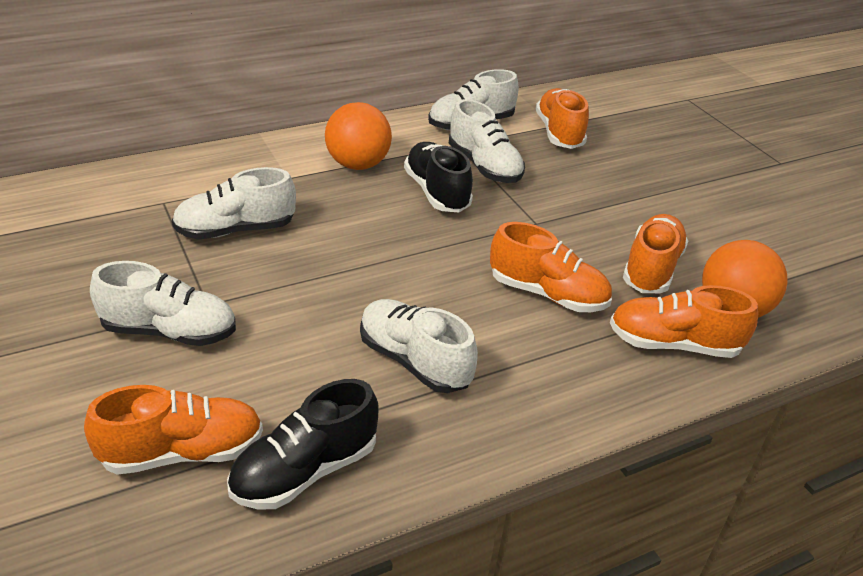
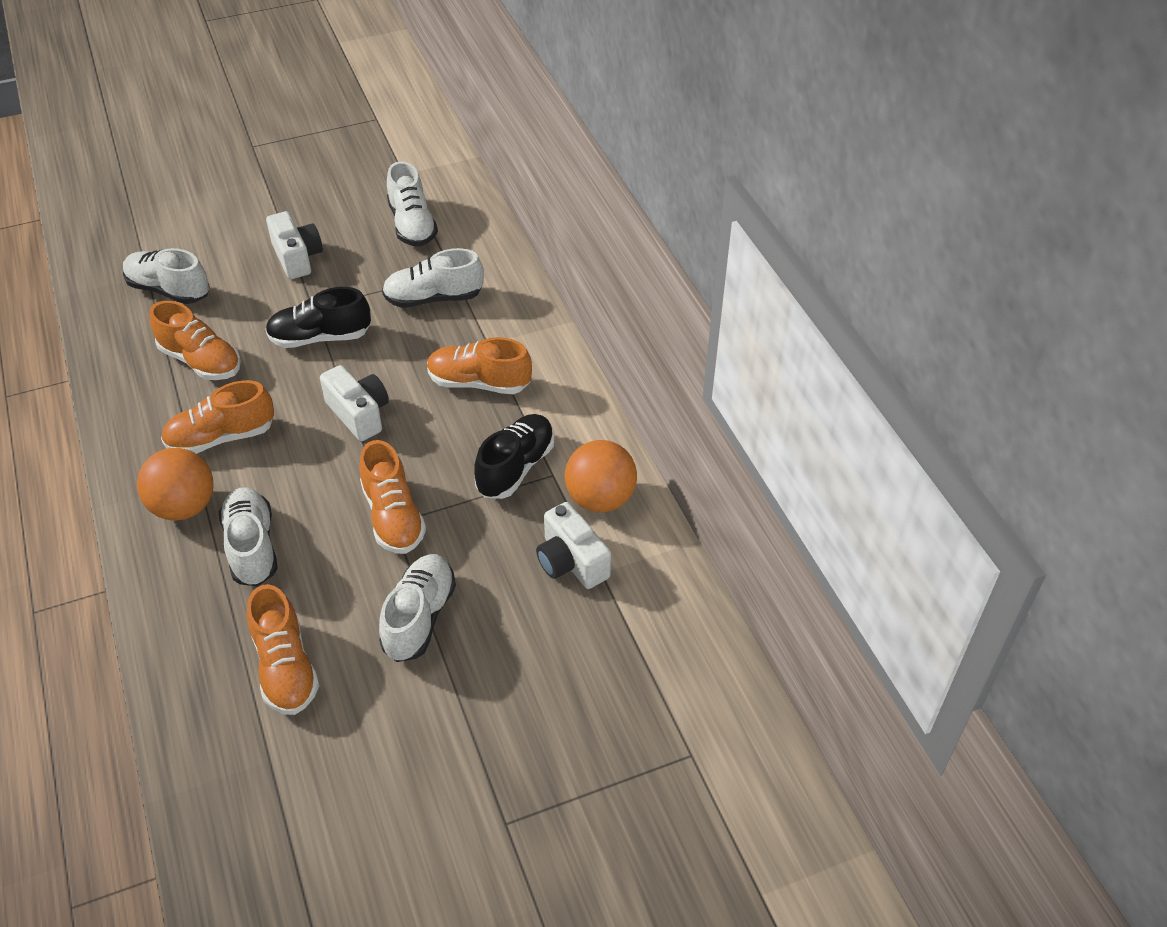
white camera: none = 0 -> [266,211,323,279] [320,365,389,441] [536,502,611,589] = 3

